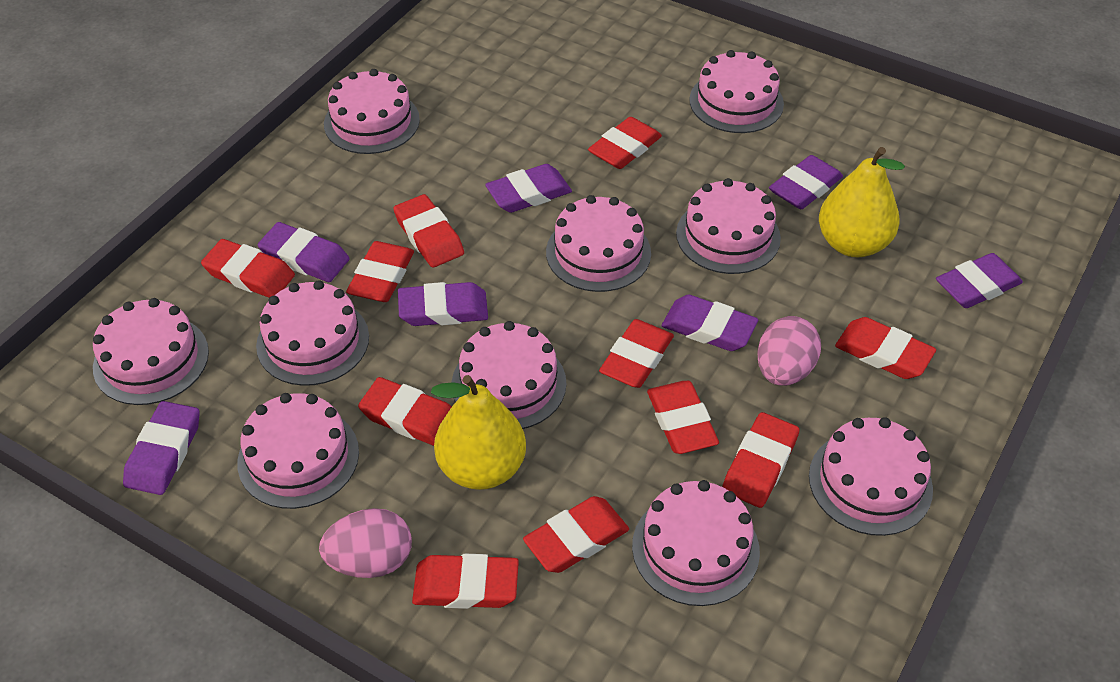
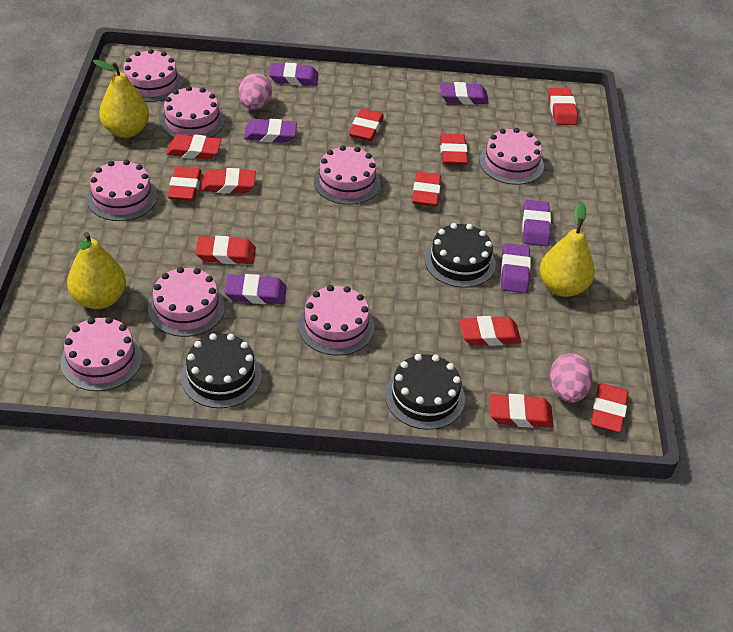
black cake: none = 0 -> [181,333,262,408] [385,354,465,430] [424,223,496,288] = 3
pink cake: [93,298,209,405] [237,393,359,509] [256,280,369,386] [324,69,420,154] [452,321,566,429] [546,195,651,292] [632,480,760,606] [676,178,781,274] [689,50,784,133] [809,417,933,536] = 10 -> [61,317,142,391] [87,160,157,221] [123,49,183,102] [148,267,225,337] [160,86,225,138] [298,285,374,356] [314,145,380,205] [479,128,544,185] = 8
purple eraser: [123,401,200,495] [258,222,349,282] [398,282,488,326] [485,164,572,213] [662,295,758,351] [769,155,843,209] [936,253,1023,308] = 7 -> [225,274,287,304] [244,119,297,143] [269,63,319,86] [440,82,489,105] [501,243,531,293] [522,200,551,246] = 6
yellow pear: [431,375,526,490] [819,147,905,257] = 2 -> [67,232,126,309] [93,60,149,138] [540,202,595,297] = 3

